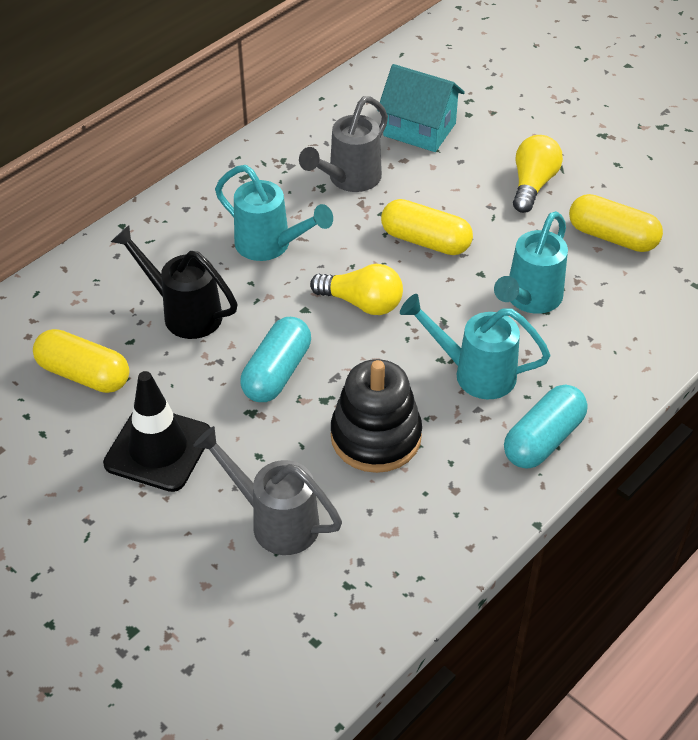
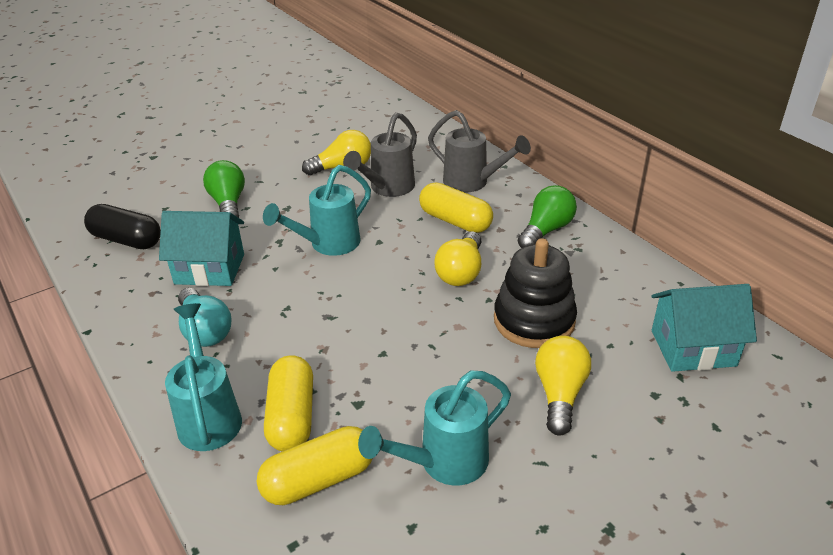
black capsule: none = 0 -> [84,204,161,249] = 1
black traffic cone: [103,371,211,492] = 1 -> none = 0
black watering can: [111,225,237,339] = 1 -> none = 0
green light bulb: none = 0 -> [203,160,245,218] [518,185,577,248] = 2
turquoise capsule: [240,317,311,402] [504,385,587,469] = 2 -> none = 0
turquoise house: [377,64,465,152] = 1 -> [159,211,244,286] [651,284,757,372] = 2
turquoise light bulb: none = 0 -> [178,288,232,347] = 1
yellow light bulb: [310,264,403,315] [513,135,563,213] = 2 -> [302,130,371,176] [434,232,481,286] [535,335,591,436] = 3

